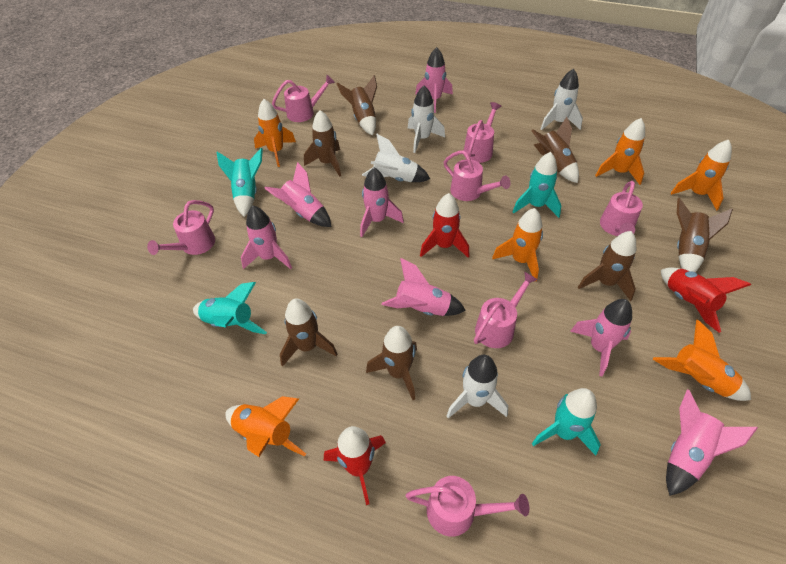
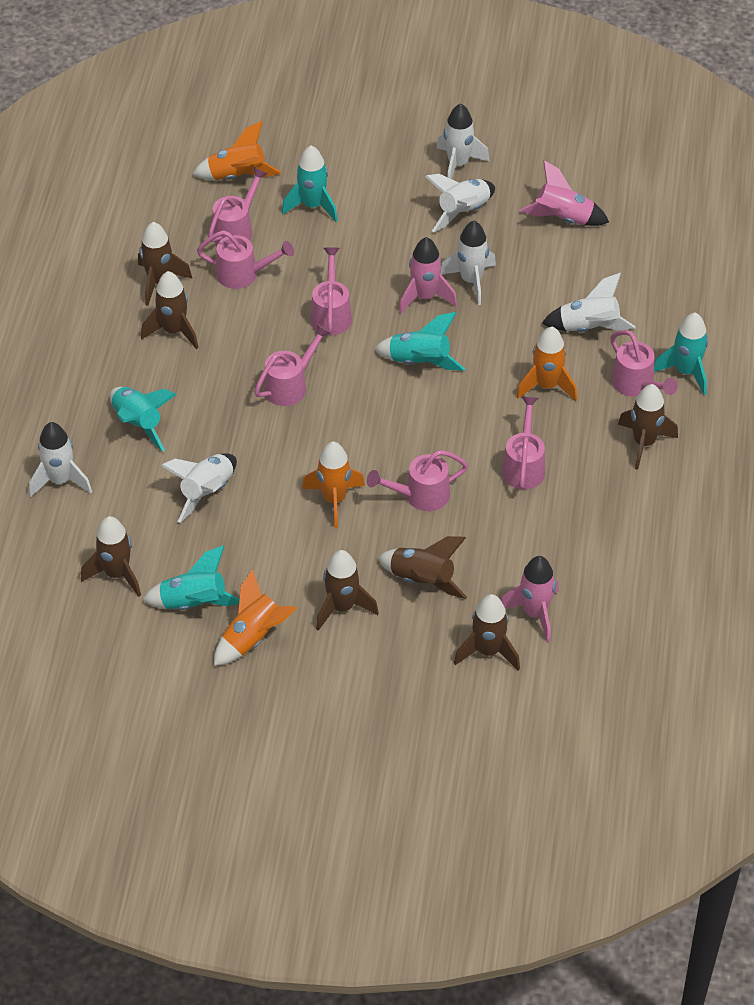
orange rocket: [225,396,306,457] [254,99,296,167] [492,208,543,281] [595,118,645,185] [653,320,751,401] [671,140,732,210] = 6 -> [192,121,281,180] [214,569,297,666] [302,442,365,528] [516,327,577,401] = 4
pink rocket: [241,206,292,269] [264,162,331,227] [360,168,404,237] [382,258,466,316] [415,47,453,113] [570,299,632,376] [666,390,758,496] = 7 -> [399,237,457,314] [501,556,559,642] [520,160,609,226] = 3
red rocket: [324,426,386,505] [420,193,469,258] [661,268,751,333] = 3 -> none = 0
turquoise rocket: [193,282,267,334] [217,148,263,217] [513,152,561,218] [532,388,601,455] = 4 -> [110,387,177,452] [142,545,239,610] [282,145,338,222] [374,312,465,371] [654,312,708,395] = 5
white rocket: [362,134,430,182] [408,86,445,153] [447,355,508,418] [541,69,583,130] = 4 -> [29,422,92,498] [161,453,237,523] [425,174,495,232] [437,103,490,179] [441,221,496,305] [542,273,636,332] = 6

